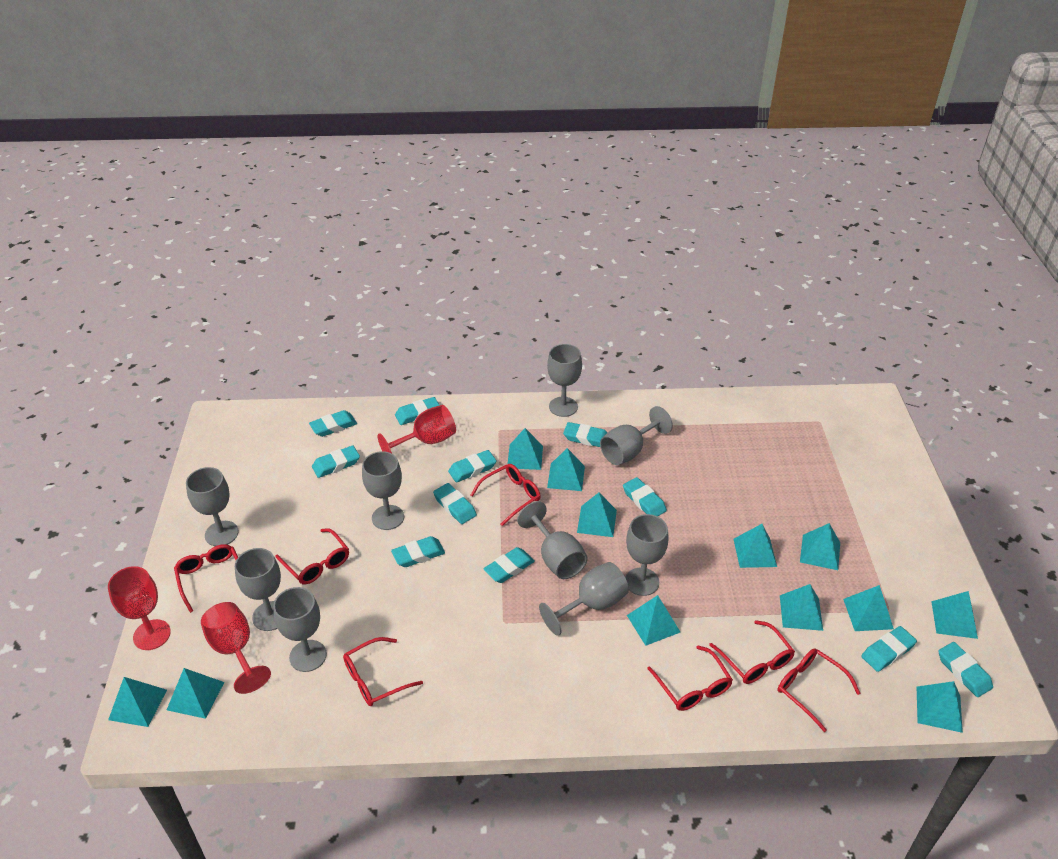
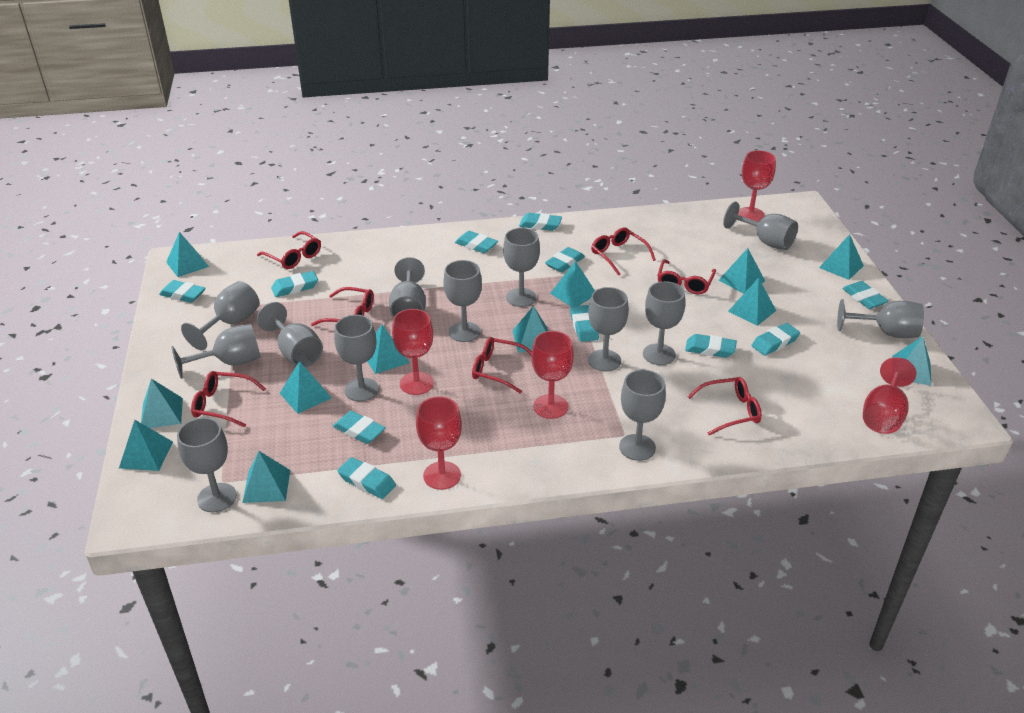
grey goblet: [186,467,239,546] [235,548,281,631] [273,587,327,672] [362,451,404,530] [517,501,588,579] [539,562,629,636] [547,344,582,417] [600,406,673,465] [625,514,669,596] = 9 -> [171,324,261,379] [177,418,237,513] [181,281,260,350] [257,302,323,367] [334,315,379,401] [389,257,426,318] [444,260,482,342] [503,228,540,307] [588,287,629,372] [619,370,666,461] [643,281,685,365] [723,202,798,250] [837,299,924,338] = 13
red goblet: [108,566,171,650] [201,602,271,694] [378,405,456,453] = 3 -> [392,309,434,395] [416,396,462,490] [531,331,574,419] [738,150,776,222] [863,357,916,434] = 5

